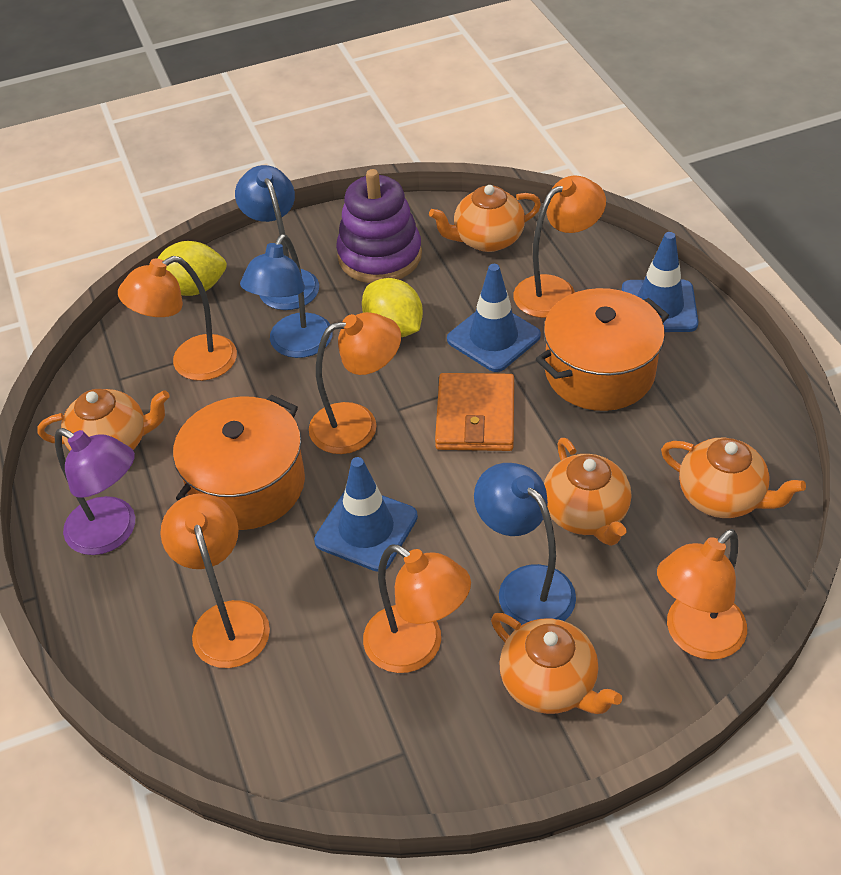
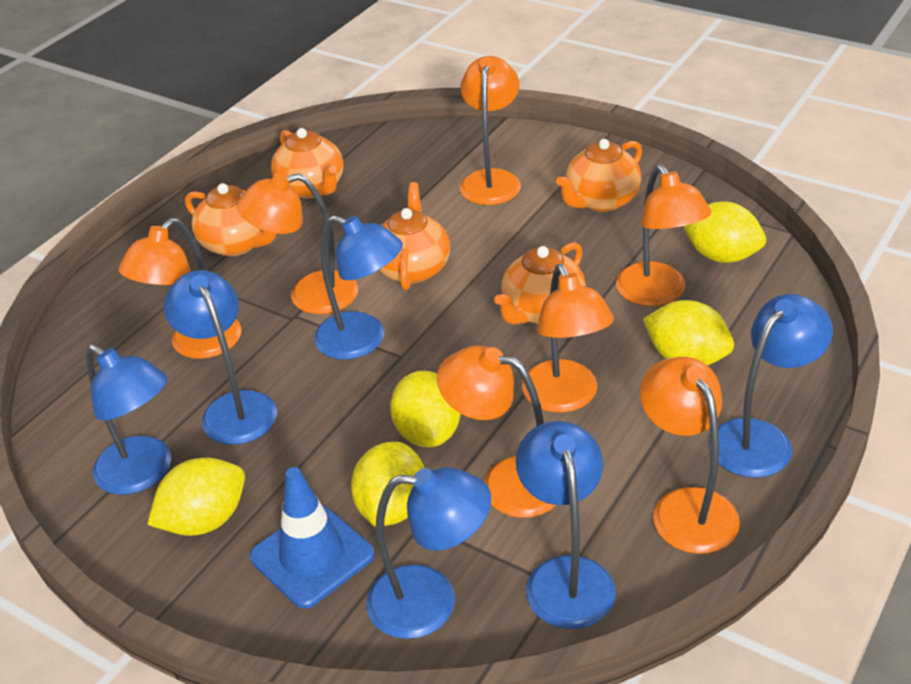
blue lamp: [235,165,319,310] [240,234,333,358] [474,463,576,625] = 3 -> [86,344,171,495] [164,270,277,445] [314,215,403,360] [366,467,491,639] [516,421,616,629] [710,294,833,478] = 6
blue traffic cone: [314,457,418,572] [447,264,541,372] [622,232,699,332] = 3 -> [250,467,374,609] = 1
orange lamp: [118,256,237,381] [160,494,270,668] [309,312,401,454] [363,544,471,673] [513,176,606,318] [657,529,747,660] = 6 -> [119,218,242,359] [237,172,358,314] [437,345,556,518] [460,56,521,205] [522,264,614,413] [616,164,711,307] [640,357,740,554] = 7
orange pot: [173,395,305,530] [536,288,669,411] = 2 -> none = 0
orange wallet: [435,373,514,451] = 1 -> none = 0
purple lamp: [55,428,135,555] = 1 -> none = 0
purple stacking toy: [336,169,422,283] = 1 -> none = 0
yellow lemon: [157,241,227,296] [362,278,423,337] = 2 -> [147,458,245,536] [351,442,424,527] [390,371,461,447] [643,300,734,365] [683,201,766,263] = 5

